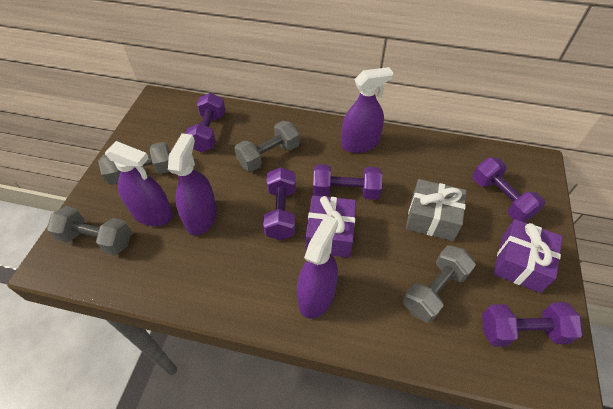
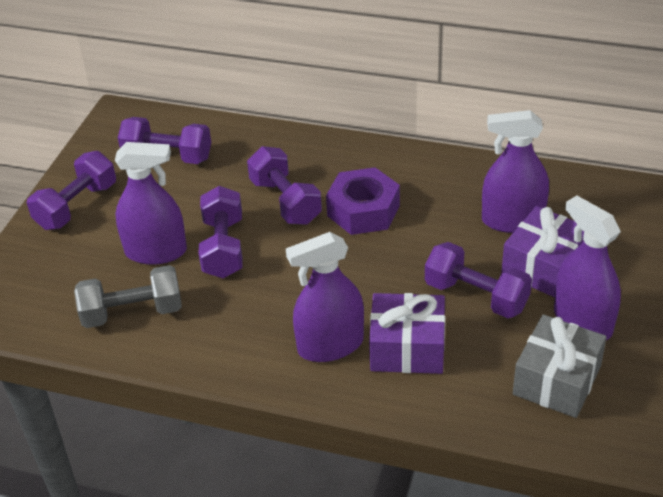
grey dumbbell: [47,206,131,255] [98,142,170,185] [234,121,300,172] [403,245,476,323] = 4 -> [74,265,182,328] = 1
purple nut: none = 0 -> [326,167,400,235] = 1

